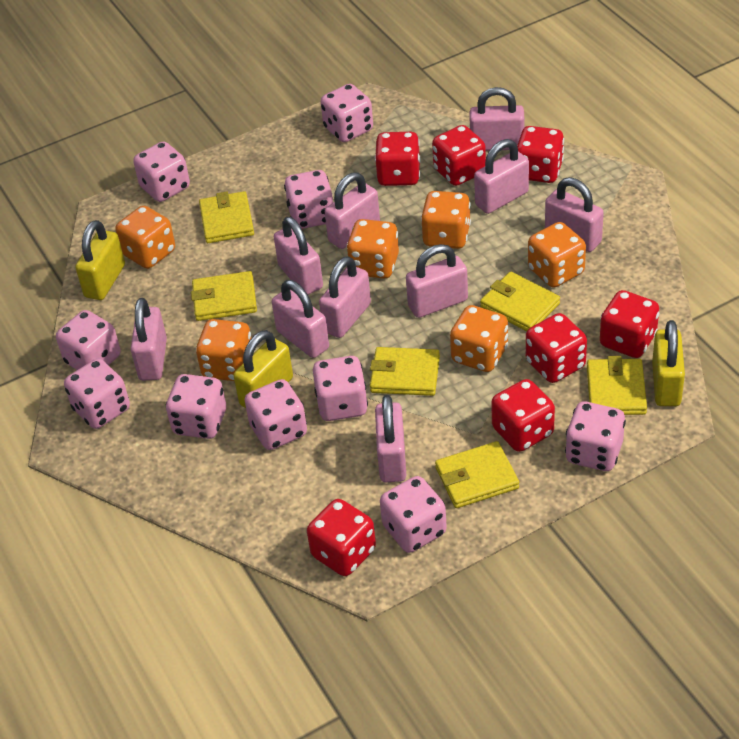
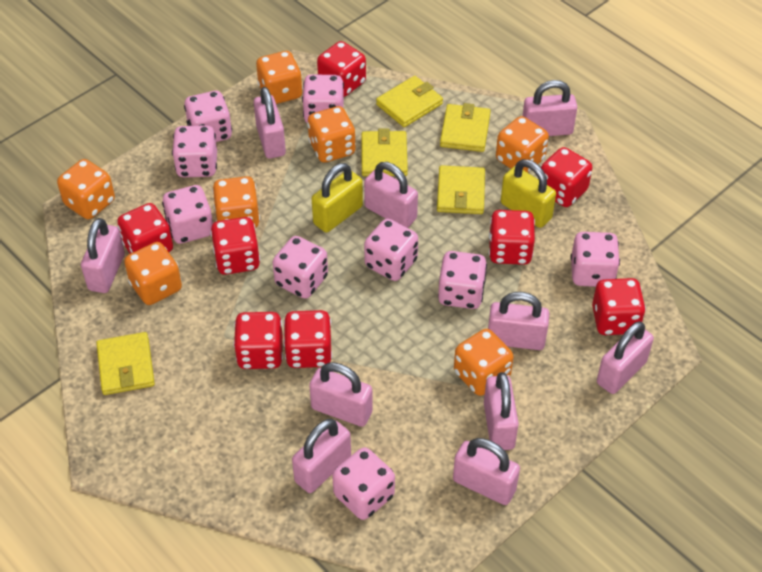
orange dice: [115,206,175,269] [196,319,251,381] [346,219,399,279] [421,191,471,249] [450,305,508,372] [528,222,586,288] = 6 -> [57,159,115,219] [124,242,182,305] [212,176,260,228] [256,51,303,104] [307,106,356,163] [454,329,514,396] [496,116,549,173] = 7
pink dice: [56,310,121,370] [64,359,130,429] [133,141,190,202] [166,374,226,439] [245,379,307,450] [284,170,333,229] [313,356,368,421] [321,84,373,142] [380,476,447,553] [565,401,626,471] = 10 -> [162,185,213,244] [172,125,217,177] [184,91,232,142] [273,236,328,299] [302,74,344,123] [332,447,395,520] [364,219,418,281] [438,251,487,309] [570,232,620,287] = 9
red dice: [307,499,376,576] [375,132,421,186] [432,125,486,186] [491,379,555,452] [517,126,564,183] [526,313,587,383] [600,290,659,358] = 7 -> [117,203,173,254] [210,217,260,275] [233,312,283,369] [284,310,332,368] [317,41,366,97] [489,210,535,265] [541,147,592,207] [592,278,646,335] = 8
yellow padlock: [75,220,125,300] [233,330,293,408] [652,320,685,406] = 3 -> [312,163,363,233] [501,159,556,228] = 2
yellow wallet: [191,271,257,321] [199,191,254,243] [370,347,440,396] [435,441,519,508] [480,272,560,331] [587,356,647,415] = 6 -> [96,332,155,395] [361,129,408,176] [376,76,443,127] [437,165,485,214] [440,103,490,152] = 5

